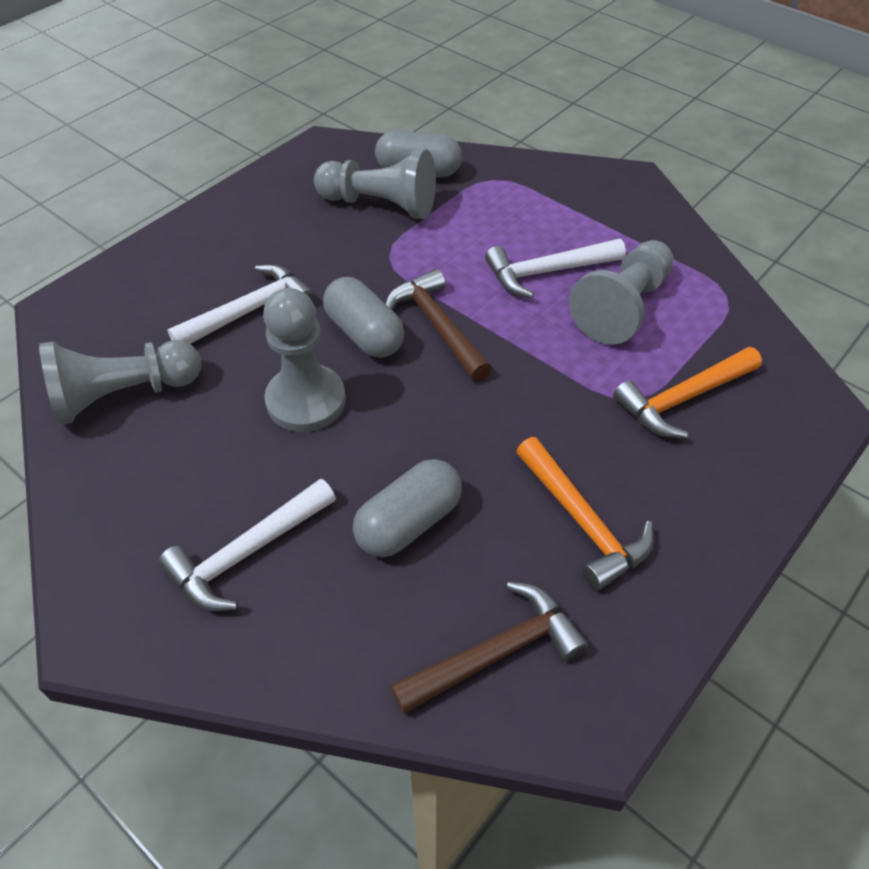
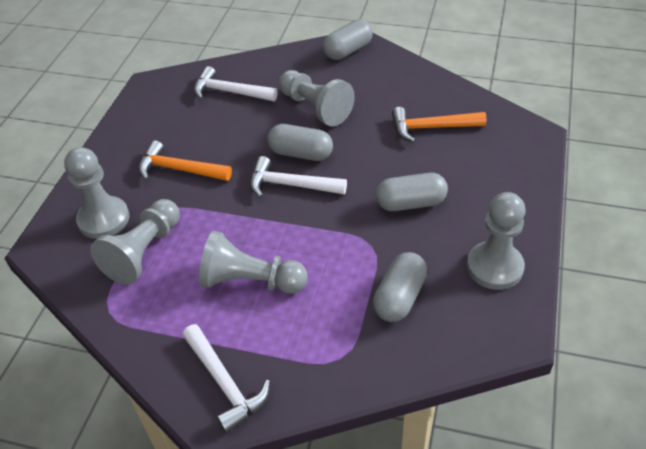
brown hammer: [385,269,492,382] [390,582,588,714] = 2 -> none = 0
grey capsule: [323,277,405,358] [353,459,462,557] [375,131,462,178] = 3 -> [267,124,333,161] [323,19,373,60] [373,252,427,322] [376,173,448,211] = 4
grey pawn: [39,340,201,425] [263,288,346,432] [314,149,436,219] [569,240,674,345] = 4 -> [64,147,130,239] [90,199,180,285] [199,231,308,294] [279,70,355,126] [467,192,526,290] = 5

